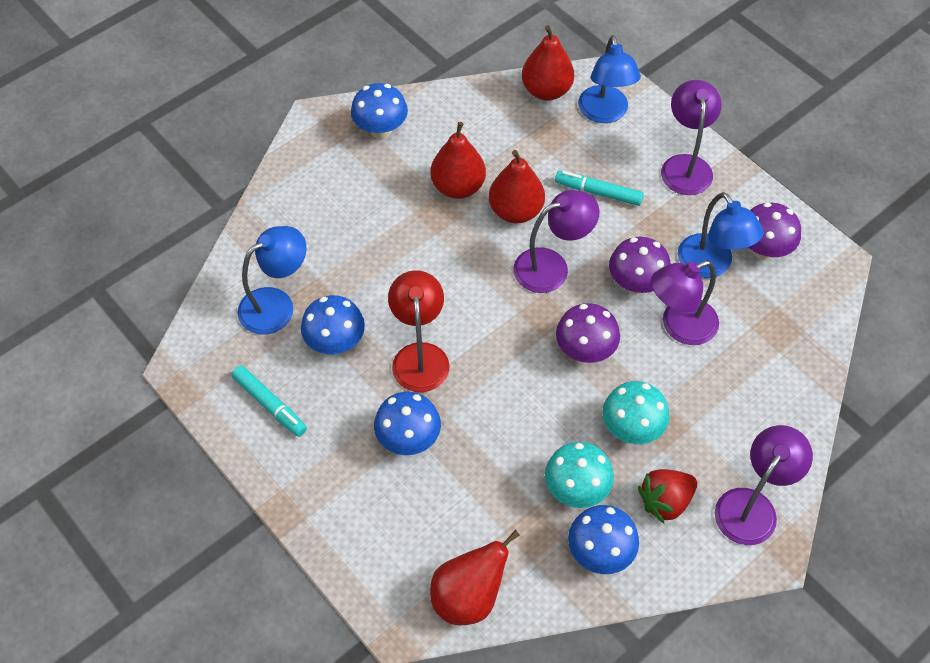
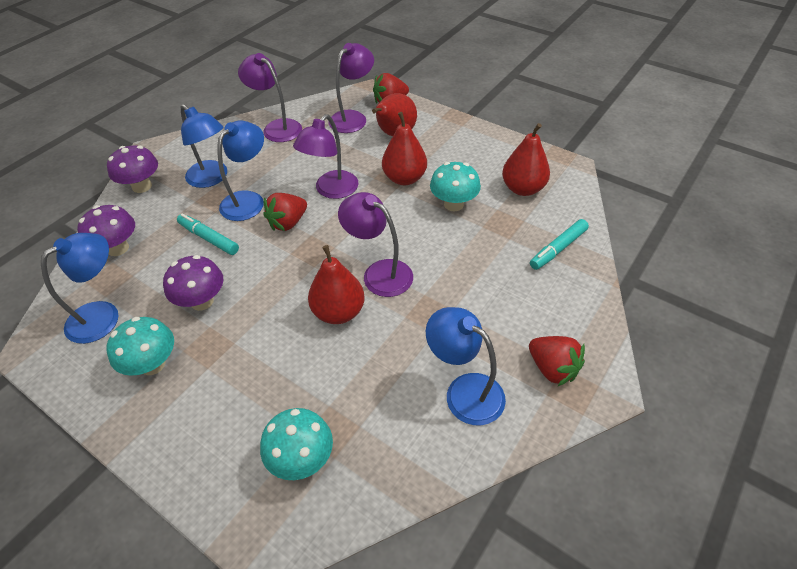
blue lamp: [237,226,307,335] [578,35,641,123] [678,192,764,278] = 3 -> [41,233,119,344] [181,104,227,188] [218,121,264,221] [426,307,506,425] = 4
blue mushroom: [301,295,365,354] [351,83,408,139] [374,392,441,455] [568,505,639,574] = 4 -> none = 0
red lamp: [388,270,449,392] = 1 -> none = 0
red strawberry: [638,469,697,524] = 1 -> [263,193,307,231] [373,73,409,104] [529,336,585,387] = 3
turquoise mushroom: [545,442,614,508] [603,381,670,444] = 2 -> [107,317,174,376] [260,408,333,480] [430,162,481,211] = 3

